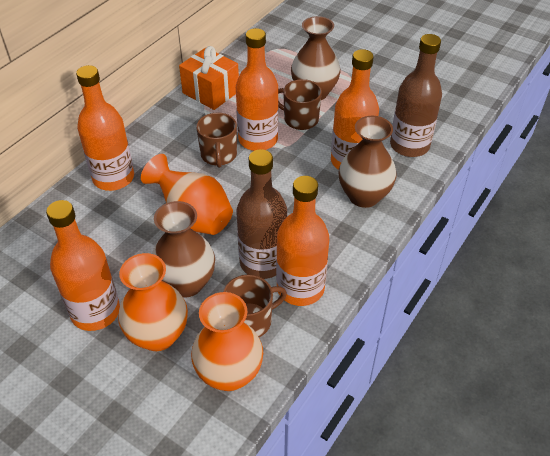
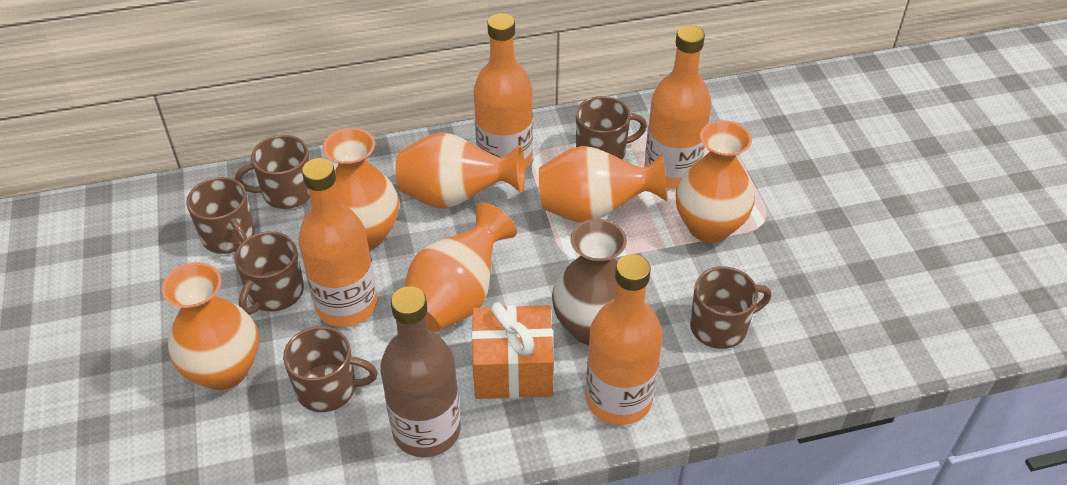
brown bottle: [236,149,287,279] [390,34,442,157] = 2 -> [380,286,461,457] = 1
brown mug: [196,113,237,168] [223,275,287,337] [278,79,322,130] = 3 -> [186,177,255,254] [235,135,310,209] [235,231,304,315] [283,326,378,412] [576,96,647,159] [690,267,772,349] = 6
brown vase: [152,201,215,297] [291,16,340,100] [339,116,396,208] = 3 -> [552,219,627,345] = 1
orange bottle: [46,200,120,331] [76,65,134,191] [236,28,279,151] [276,176,329,306] [331,49,379,170] = 5 -> [298,158,378,327] [474,13,533,169] [586,254,663,425] [644,25,712,189] = 4
orange vase: [118,253,188,351] [141,154,233,235] [191,292,263,391] = 3 -> [162,262,259,390] [323,128,399,250] [395,132,525,209] [405,202,517,332] [539,146,667,222] [676,120,755,243] = 6

